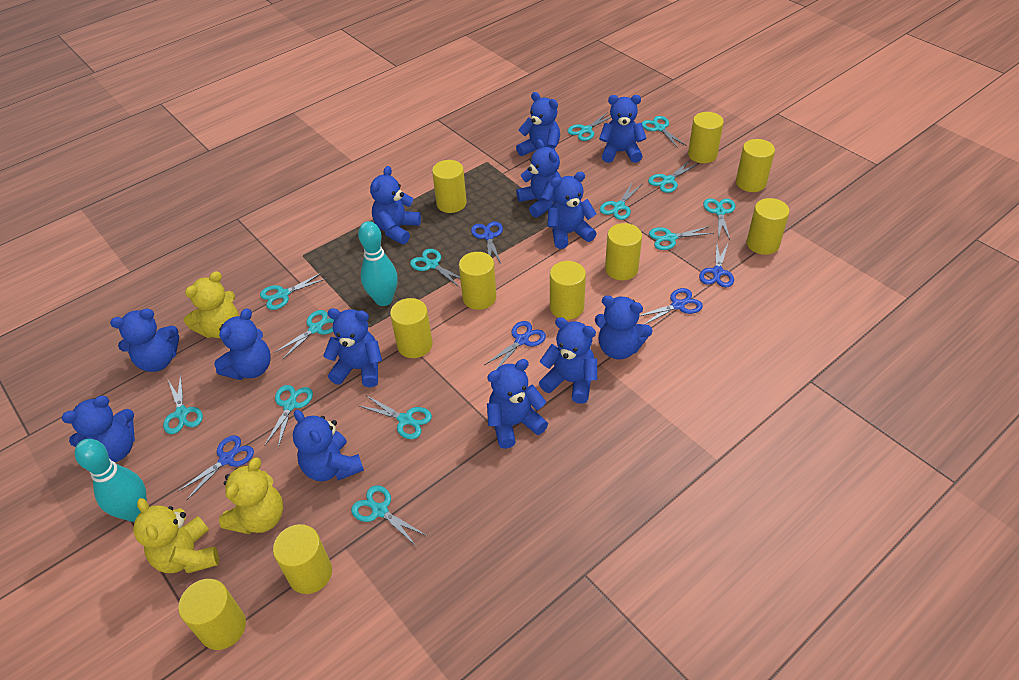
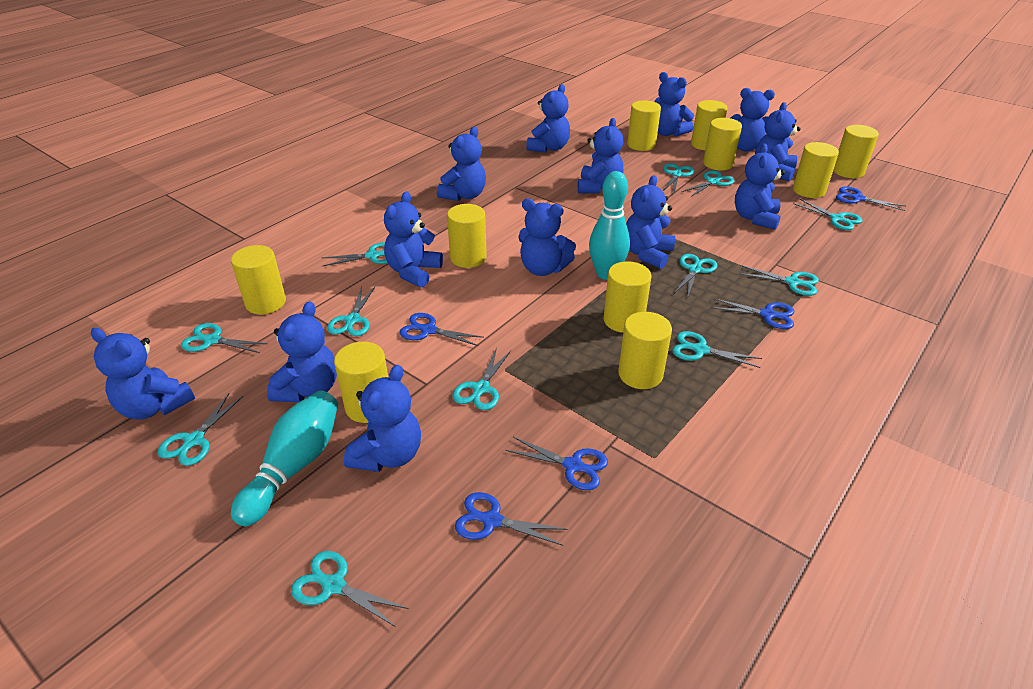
turquoise scissors: [163,373,203,434] [260,273,326,310] [264,385,313,448] [274,310,334,360] [351,485,427,547] [359,395,432,439] [410,249,460,288] [567,112,611,141] [600,181,641,220] [642,116,687,148] [648,160,698,193] [649,226,714,250] [703,198,735,239] = 13 -> [158,393,243,466] [181,323,268,353] [291,551,409,627] [322,242,387,266] [327,286,375,336] [452,348,511,410] [663,163,694,193] [672,331,762,368] [674,254,718,296] [682,170,735,197] [739,266,819,296] [793,198,862,230] = 12
yellow teddy bear: [133,498,219,573] [184,271,239,338] [219,458,283,534] = 3 -> none = 0

